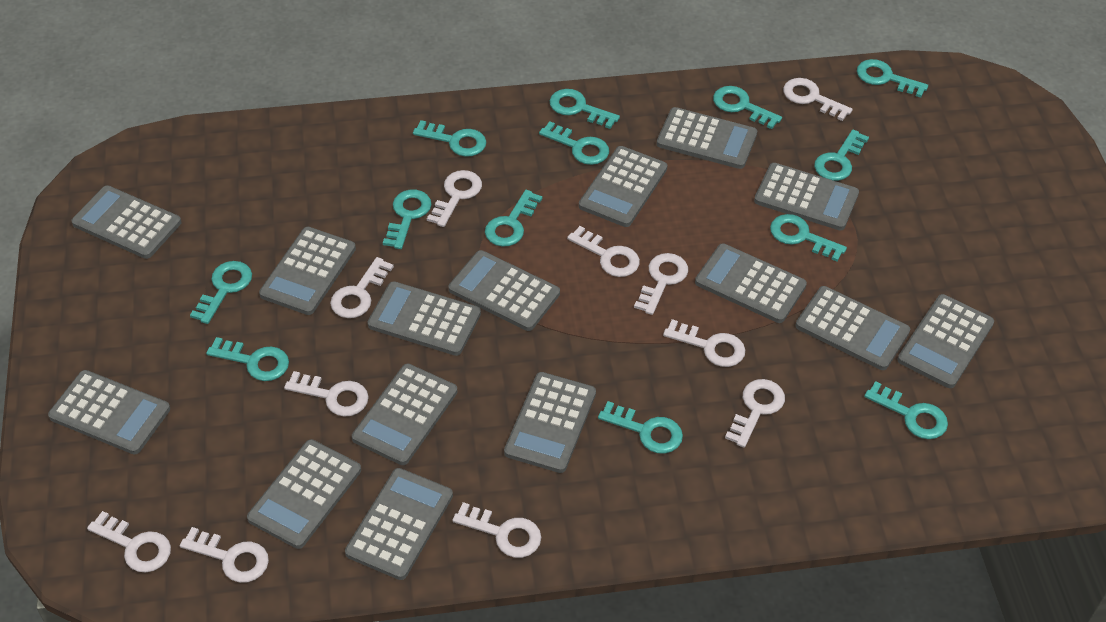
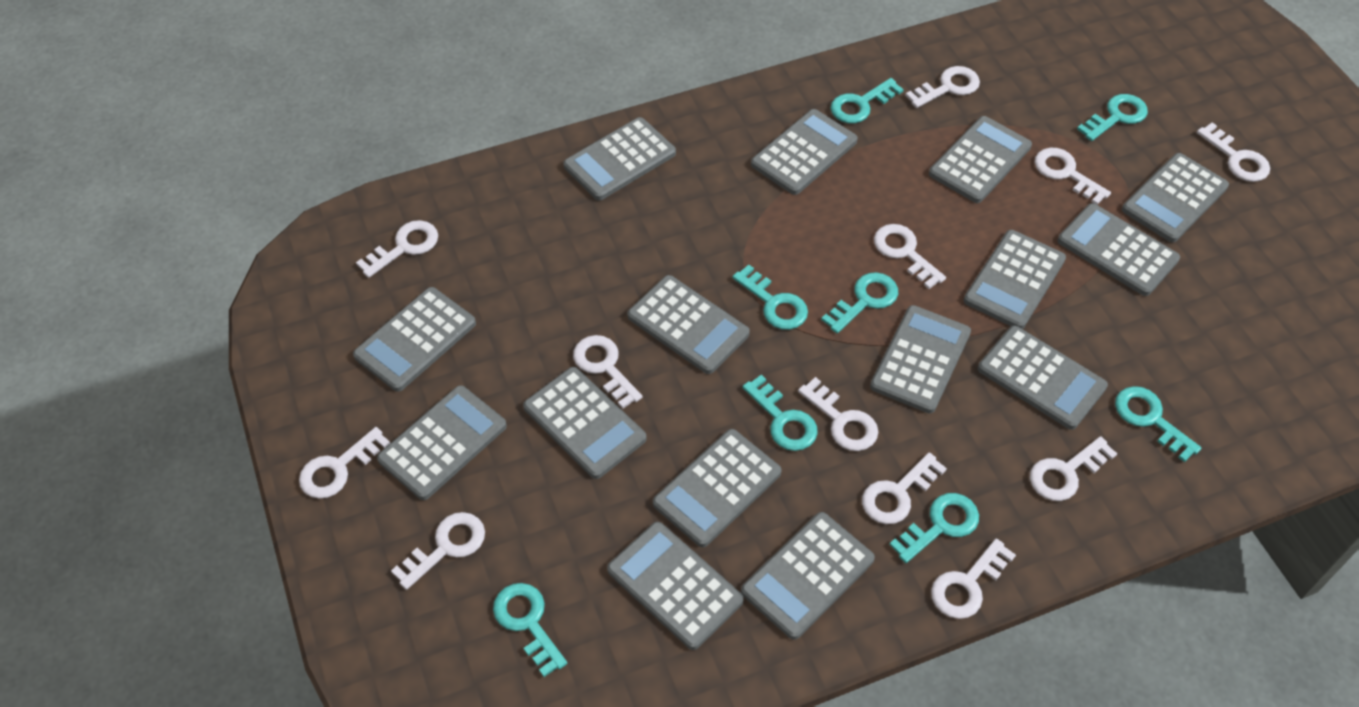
turquoise key: [190,261,252,324] [206,337,289,381] [383,190,432,249] [413,120,486,157] [485,190,542,247] [539,121,609,165] [550,89,620,129] [598,401,683,454] [713,86,782,129] [770,214,847,261] [814,129,869,181] [857,59,928,98] [864,381,948,439] = 13 -> [493,583,567,677] [732,265,808,330] [742,375,818,451] [821,272,898,334] [830,78,904,123] [889,493,979,563] [1077,94,1148,141] [1115,386,1202,462] = 8
white key: [87,511,171,572] [180,527,269,583] [284,371,369,417] [330,257,394,318] [427,170,482,227] [452,502,541,558] [567,226,640,277] [634,253,688,315] [663,319,745,367] [725,379,785,448] [783,78,853,121] = 11 -> [299,427,390,499] [356,220,438,278] [391,512,485,590] [573,335,643,409] [798,377,878,451] [862,452,947,524] [874,224,946,289] [905,66,980,108] [931,538,1016,619] [1030,436,1117,501] [1035,148,1111,205] [1197,122,1270,182] = 12

